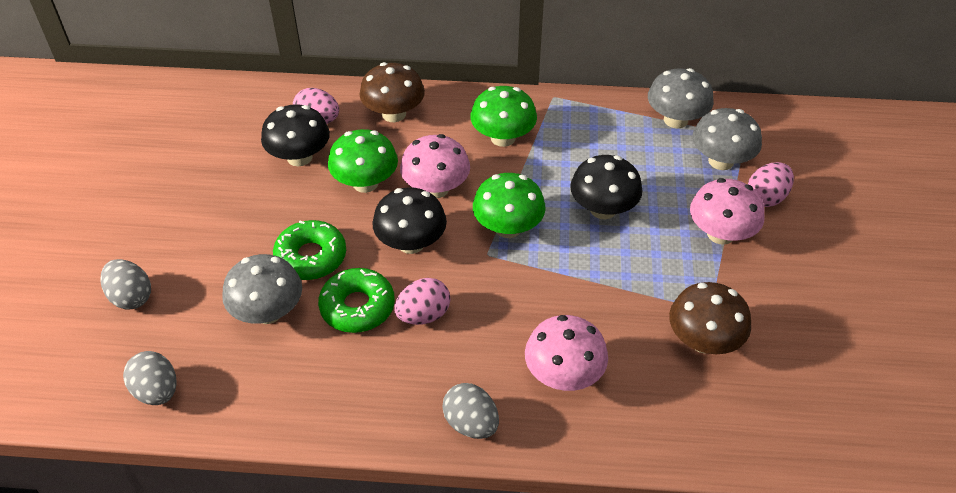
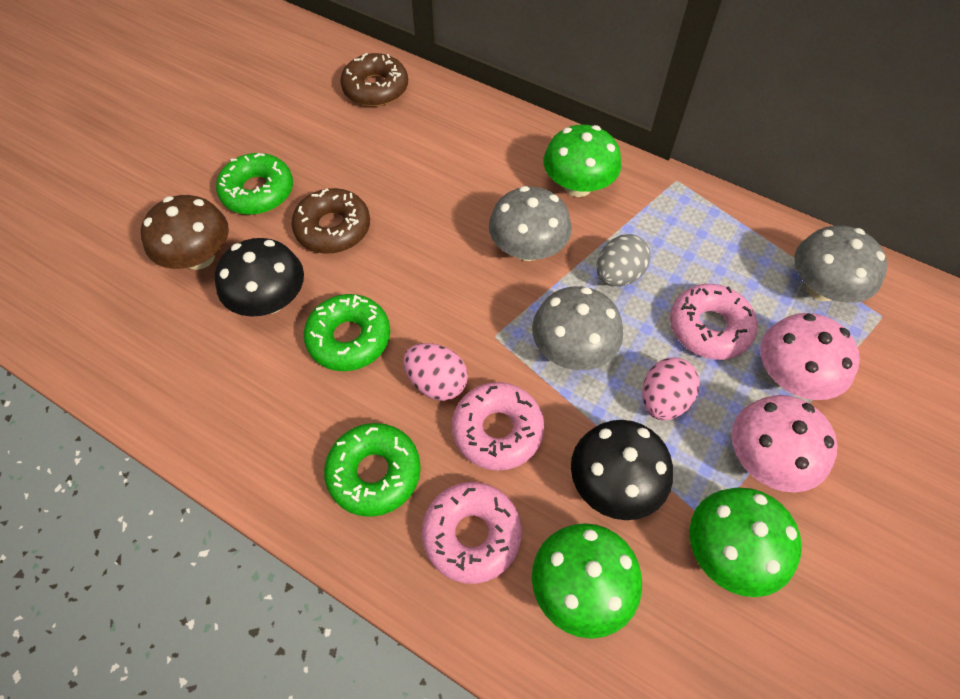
black mushroom: [261,104,330,166] [372,187,447,254] [570,155,642,219] = 3 -> [215,238,304,317] [571,420,673,520] = 2
brown donut: none = 0 -> [291,188,370,254] [340,53,408,106] = 2
brown mushroom: [359,62,425,122] [669,282,751,354] = 2 -> [141,195,229,270] = 1
green donut: [273,220,346,280] [318,268,395,333] = 2 -> [216,153,293,215] [304,294,390,371] [324,423,421,517] = 3
grey egg: [100,259,151,310] [123,351,177,405] [442,383,499,439] = 3 -> [596,234,651,287] = 1
pink donut: none = 0 -> [422,482,522,584] [452,382,544,471] [670,284,757,360] = 3
pink egg: [293,88,339,124] [394,278,451,325] [748,162,794,207] = 3 -> [403,343,468,401] [642,358,700,421] = 2
pink mushroom: [400,134,470,198] [525,315,608,391] [690,178,765,245] = 3 -> [732,395,837,493] [760,313,860,400] = 2

